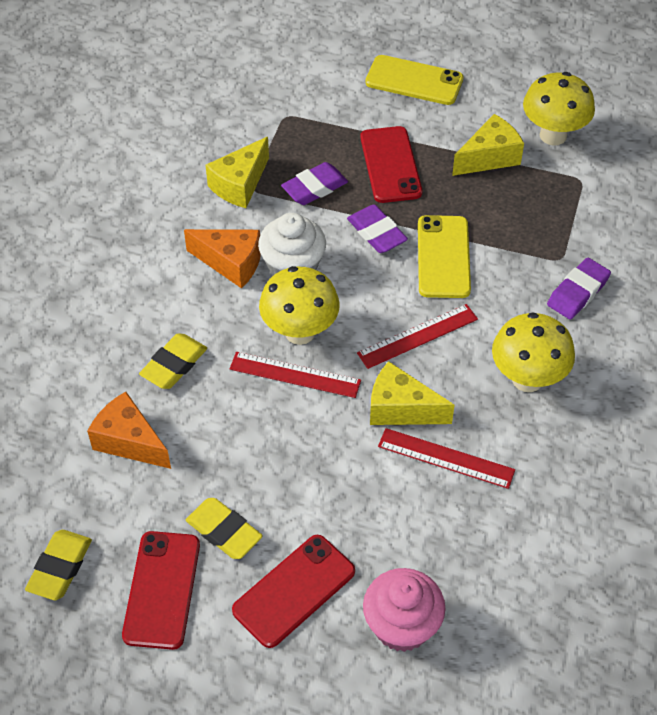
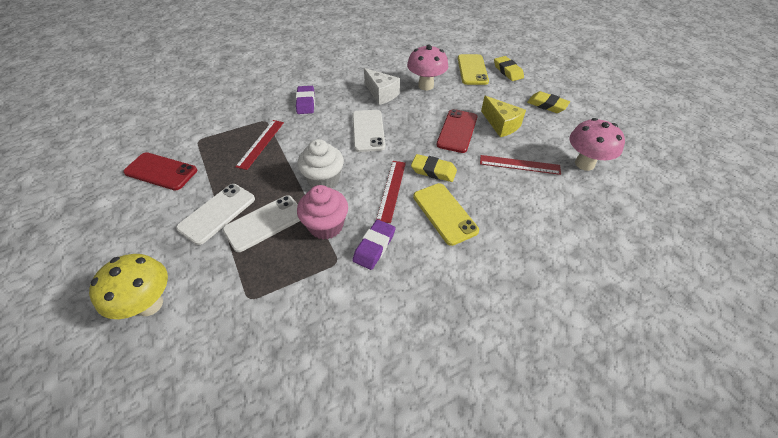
orange cheese: [87,392,171,469] [184,229,261,288] = 2 -> none = 0
pink mushroom: none = 0 -> [407,45,448,90] [570,118,625,171] = 2
purple eraser: [281,162,348,205] [347,205,408,253] [547,258,611,319] = 3 -> [296,86,315,114] [352,220,395,270] = 2
red phone: [122,531,200,650] [232,535,355,648] [360,126,422,203] = 3 -> [123,152,197,191] [436,109,477,153] = 2
white cheese: none = 0 -> [364,68,400,105] = 1
white phone: none = 0 -> [176,184,255,245] [223,195,300,252] [352,110,386,152] = 3
yellow cheese: [205,137,269,208] [370,361,455,425] [452,114,524,176] = 3 -> [481,96,526,137] = 1
yellow mushroom: [259,266,340,345] [492,312,575,392] [523,72,595,146] = 3 -> [89,254,168,319] = 1

